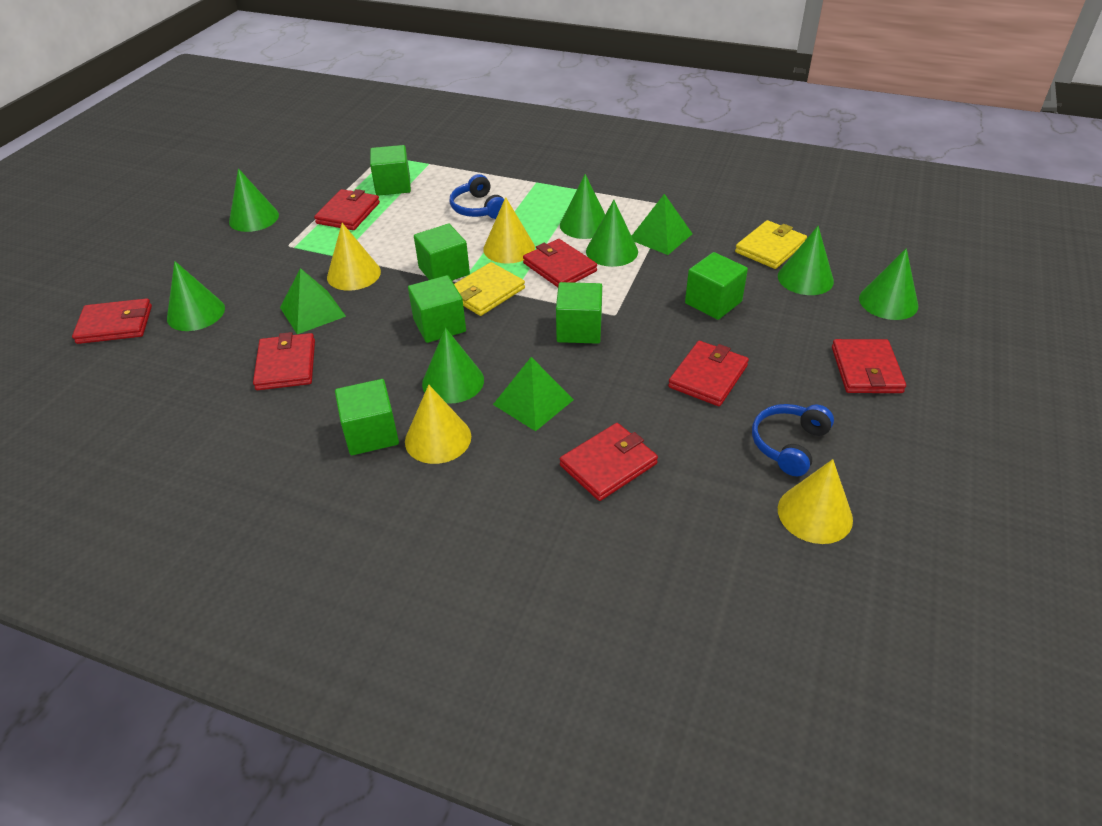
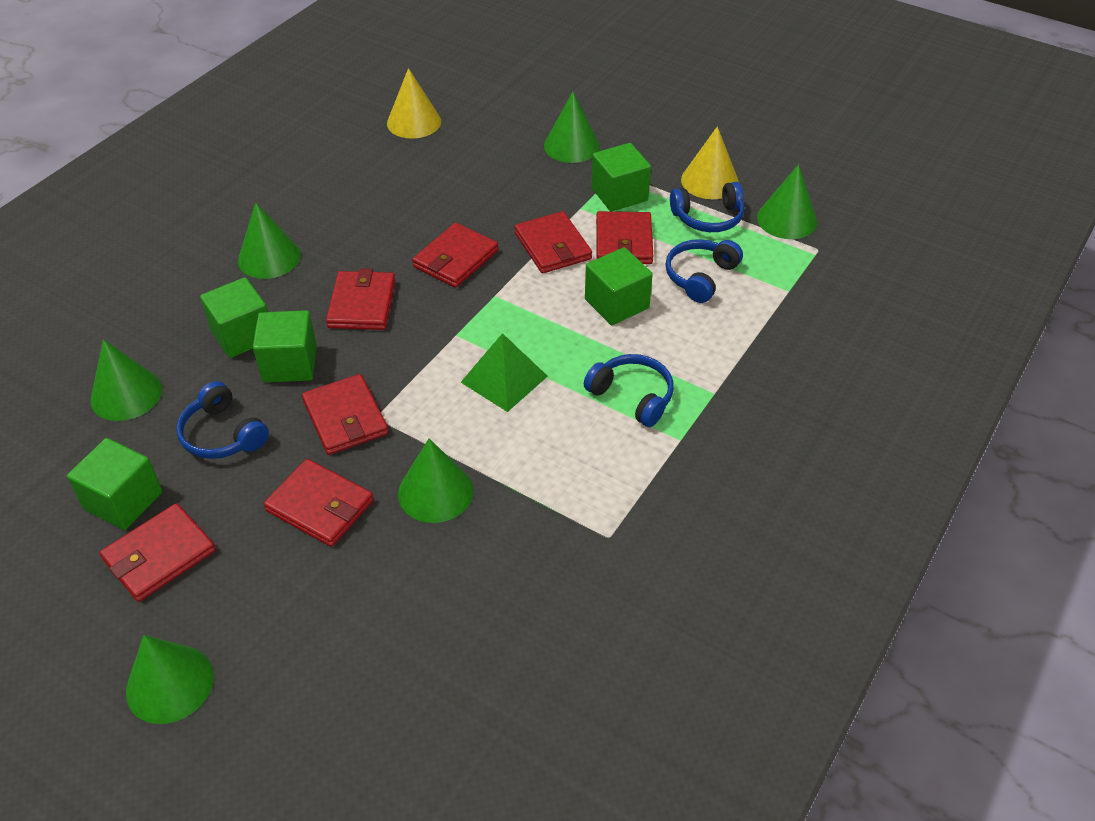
blue headphones: [450,174,504,219] [752,404,834,476] = 2 -> [176,381,269,459] [584,354,674,427] [665,239,743,303] [670,182,744,232] = 4
green cone: [167,261,225,331] [229,168,279,232] [422,328,484,404] [560,174,605,239] [586,200,638,267] [778,226,834,295] [859,248,918,320] = 7 -> [91,339,162,421] [126,635,214,724] [238,203,301,279] [398,439,473,523] [544,92,600,163] [757,164,817,239] = 6
green cube: [335,379,399,455] [370,145,411,196] [408,275,466,343] [414,224,470,281] [556,282,602,344] [685,252,748,320] = 6 -> [67,438,162,530] [200,277,268,358] [253,310,317,382] [585,247,653,325] [591,143,651,211] = 5
green pyramid: [280,268,346,334] [493,357,574,431] [632,194,693,255] = 3 -> [461,333,548,412] = 1
yellow cone: [327,223,381,291] [405,385,471,464] [483,197,535,264] [778,459,853,544] = 4 -> [387,68,441,139] [681,126,739,199] = 2
yellow wallet: [454,262,525,316] [735,220,807,269] = 2 -> none = 0

